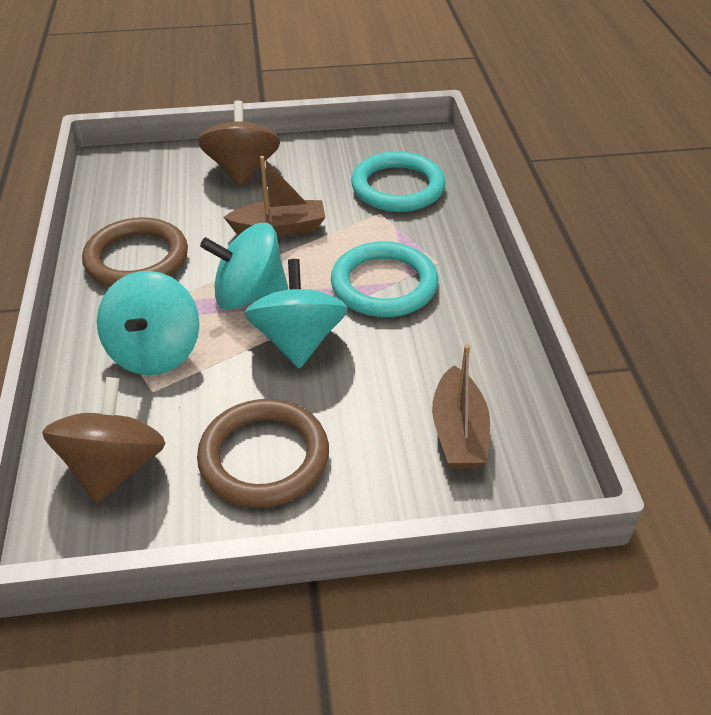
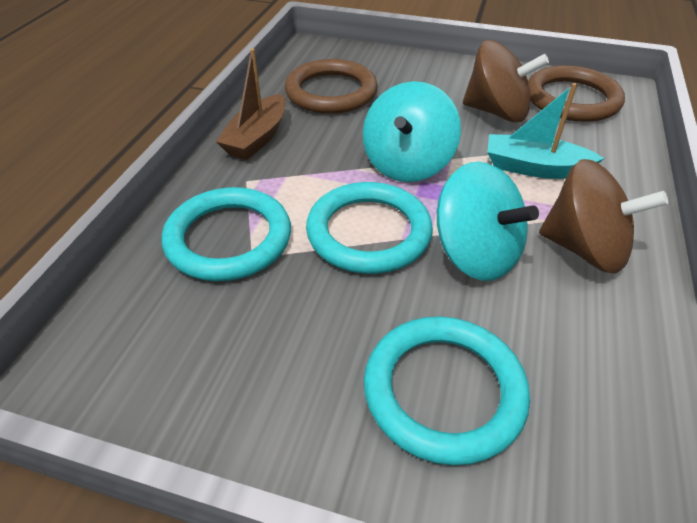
brown boat: [224,156,325,237] [432,344,490,469] = 2 -> [216,48,285,160] = 1
turquoise boat: none = 0 -> [487,83,604,179] = 1
turquoise ring: [331,241,438,317] [351,152,445,212] = 2 -> [162,187,291,281] [306,182,433,274] [364,316,530,465] = 3
turquoise spinning top: [97,271,199,375] [200,223,288,310] [245,259,348,368] = 3 -> [363,81,461,182] [437,162,539,281] = 2

